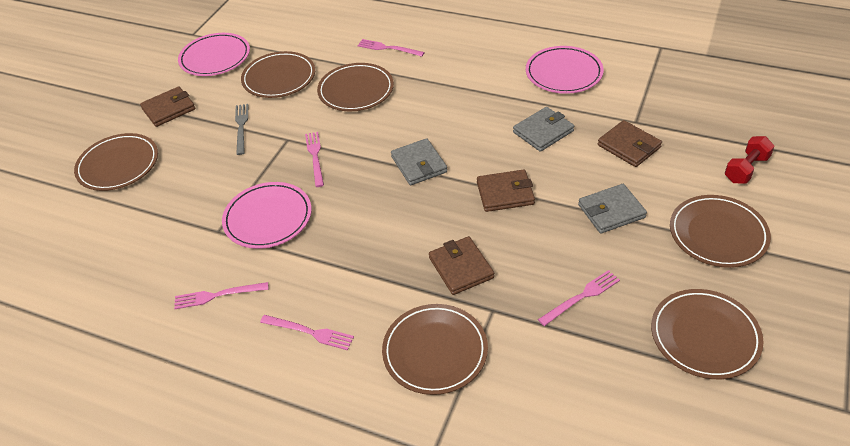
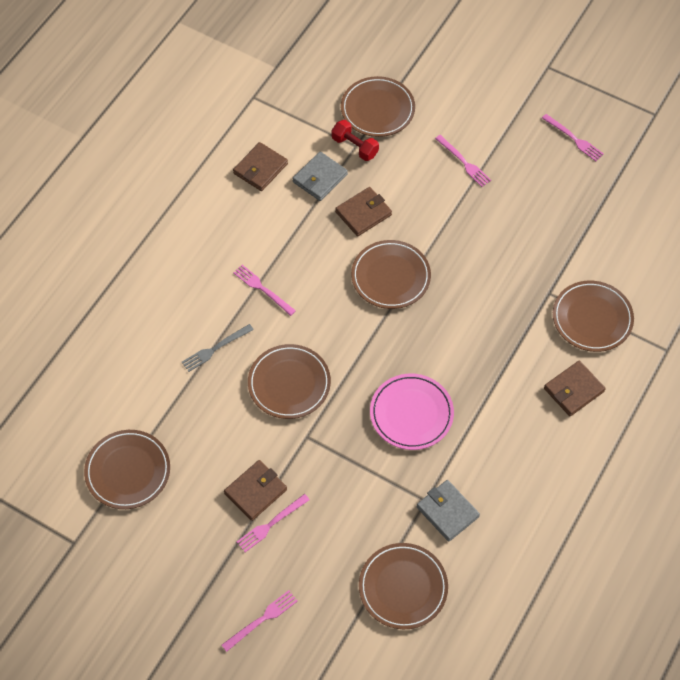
grey wallet: [391,138,447,185] [513,107,574,152] [578,184,647,233] = 3 -> [292,152,348,201] [416,480,480,542] = 2
pink plate: [178,33,250,76] [222,182,312,249] [526,46,604,94] = 3 -> [370,374,454,450] = 1

